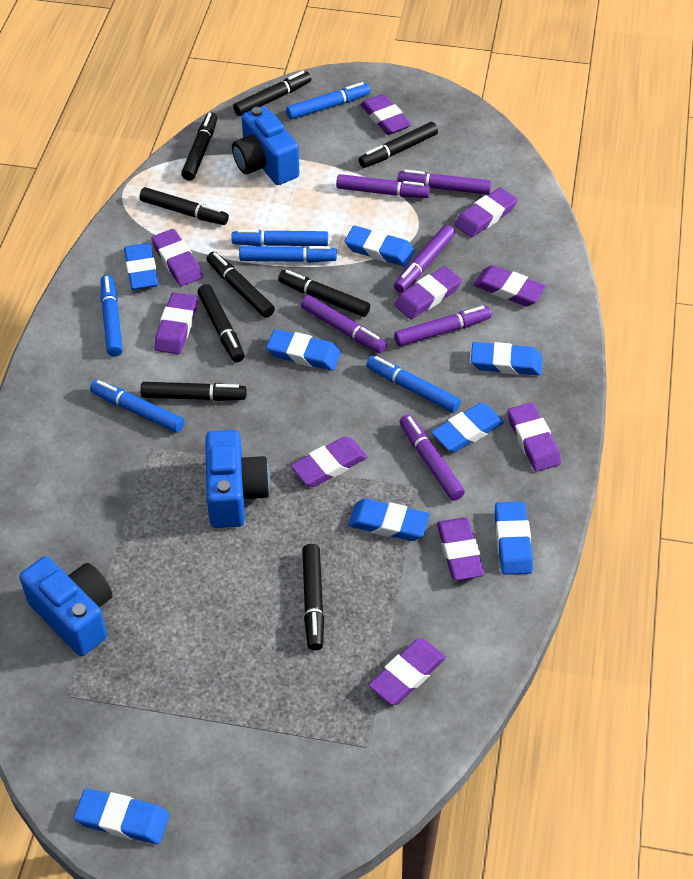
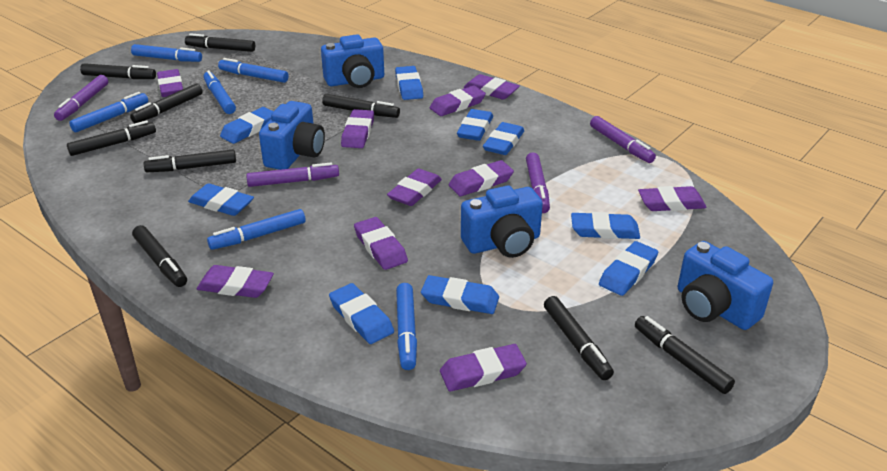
blue camera: [20,556,113,656] [205,430,270,528] [232,106,299,185] = 3 -> [259,101,325,170] [321,34,384,88] [461,185,543,258] [678,241,773,330] = 4
blue eraser: [74,788,170,844] [124,243,158,290] [266,329,341,371] [345,226,415,267] [348,498,430,541] [431,403,504,452] [471,342,542,376] [495,502,533,575] = 8 -> [188,183,254,216] [220,107,274,144] [329,283,394,344] [395,66,423,100] [421,275,499,314] [457,109,493,141] [483,122,524,155] [571,212,640,239] [599,241,658,296] = 9
purple marker: [301,295,387,353] [336,174,430,198] [394,225,455,293] [394,306,491,346] [398,169,491,195] [400,415,465,501] = 6 -> [54,75,108,121] [246,162,339,187] [526,152,550,213] [590,116,656,163] = 4

